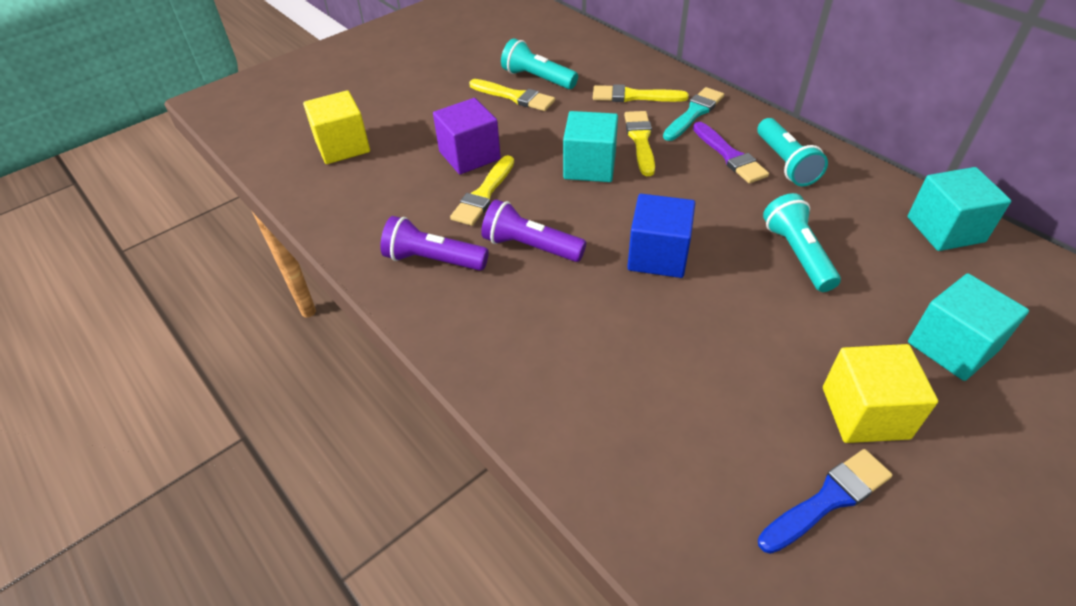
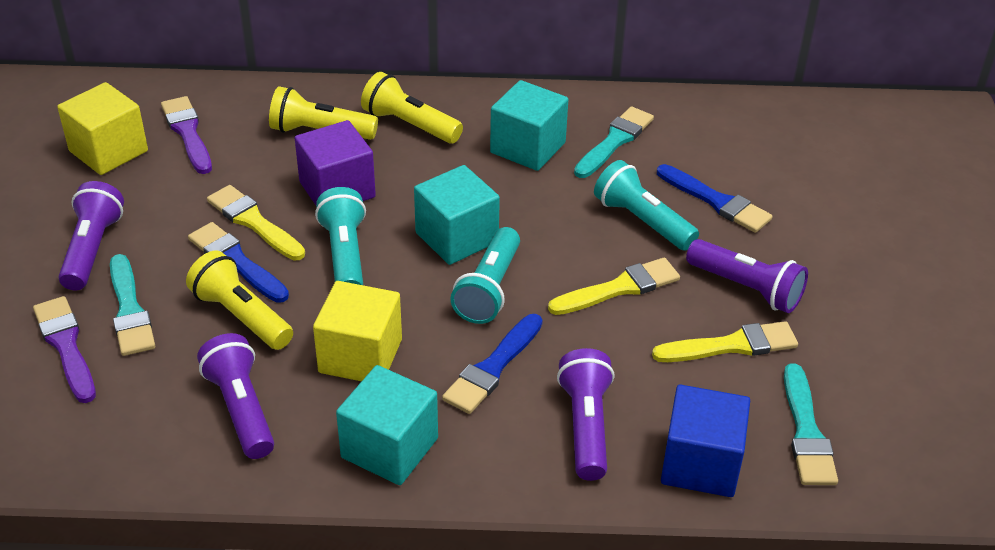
blue brush: [758,449,893,554] = 1 -> [188,222,289,303] [442,314,543,414] [657,164,772,233] = 3
purple brush: [693,122,769,183] = 1 -> [33,296,96,403] [161,96,212,174] = 2
purple flashlight: [380,216,489,271] [481,199,586,262] = 2 -> [58,181,124,290] [197,333,274,459] [557,348,614,481] [686,239,808,313] = 4
turquoise brush: [663,87,724,141] = 1 -> [110,254,155,356] [574,107,654,178] [784,364,838,485] = 3
yellow brush: [450,155,514,226] [469,79,555,111] [593,84,689,102] [624,111,655,176] = 4 -> [207,185,305,260] [548,258,680,315] [652,321,798,362] = 3
yellow flashlight: none = 0 -> [186,250,293,350] [269,86,378,140] [361,72,463,144] = 3

